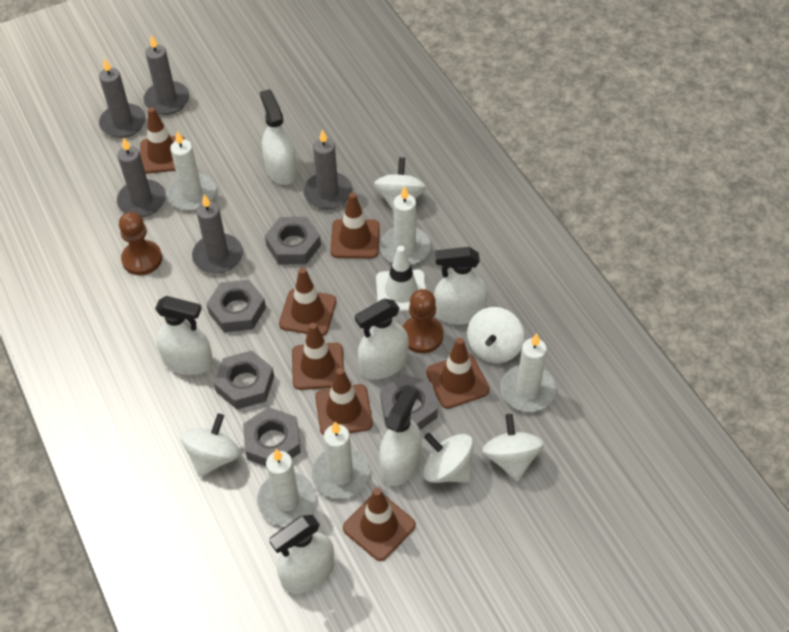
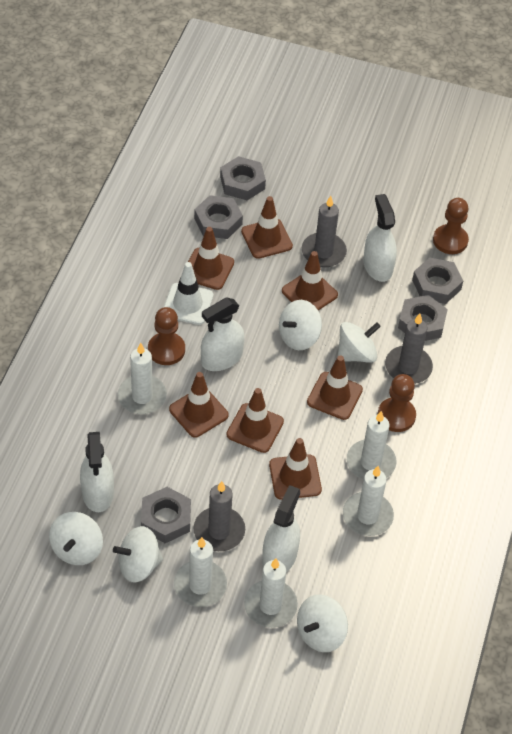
brown pawn: [119,212,162,275] [403,289,443,353] = 2 -> [148,307,185,365] [377,374,416,432] [433,198,469,254] = 3
grey candle: [99,58,146,138] [117,137,166,217] [143,35,190,115] [192,194,243,274] [303,129,353,209] = 5 -> [193,481,245,551] [302,196,347,267] [385,313,433,384] = 3
white spray bottle: [155,296,213,375] [260,89,297,185] [269,515,334,594] [355,299,409,380] [379,385,422,486] [434,247,488,325] = 6 -> [80,432,114,512] [201,297,245,371] [262,485,300,572] [363,194,397,282] = 4

